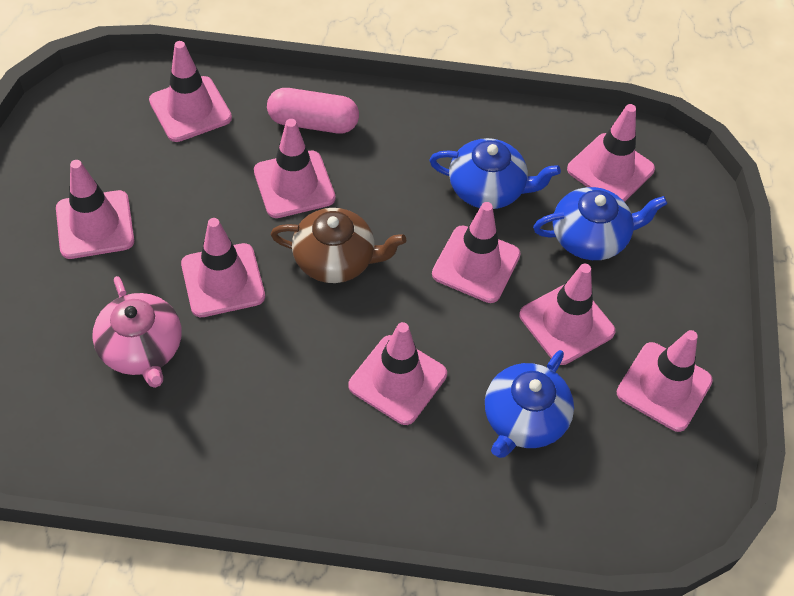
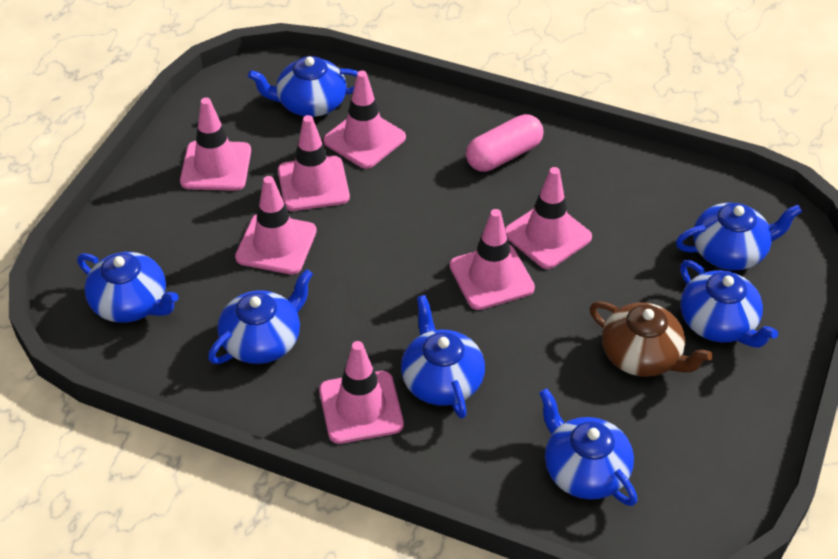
blue teapot: [429,138,561,209] [485,350,574,458] [533,187,667,260] = 3 -> [77,252,179,323] [208,269,313,364] [248,56,358,117] [401,295,485,419] [539,388,637,506] [676,202,802,270] [680,260,778,348] = 7
pink teapot: [92,276,181,388] = 1 -> none = 0
pink traffic cone: [56,160,134,259] [149,41,232,142] [181,218,265,317] [254,119,335,218] [348,322,447,425] [432,202,521,303] [519,264,615,365] [567,104,655,202] [616,330,713,432] = 9 -> [180,98,251,191] [235,176,317,275] [278,115,350,211] [319,341,404,444] [323,71,406,169] [450,209,535,310] [505,167,592,269] = 7

